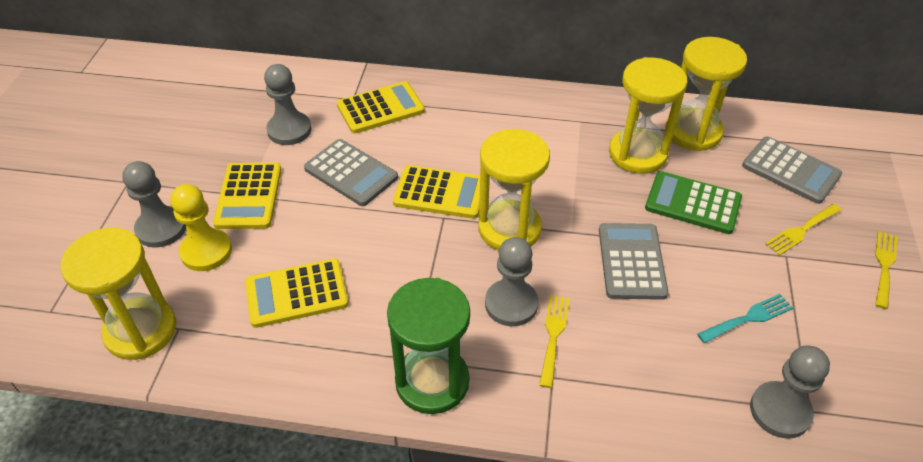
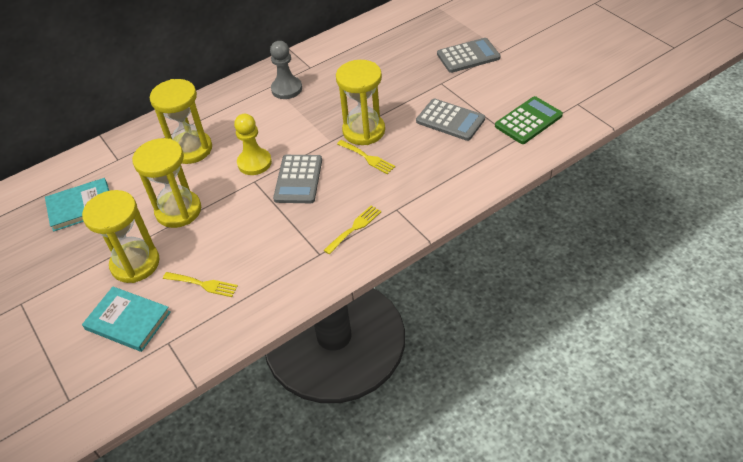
green hourglass: [387,278,470,414] = 1 -> none = 0
grey pawn: [122,161,186,247] [264,64,311,145] [485,237,539,326] [750,345,830,439] = 4 -> [270,41,302,99] = 1
turquoise book: none = 0 -> [45,178,109,232] [82,287,171,352] = 2
turquoise fork: [697,294,793,343] = 1 -> none = 0
yellow calculator: [213,163,281,229] [245,259,349,328] [337,81,425,133] [393,165,480,219] = 4 -> none = 0

